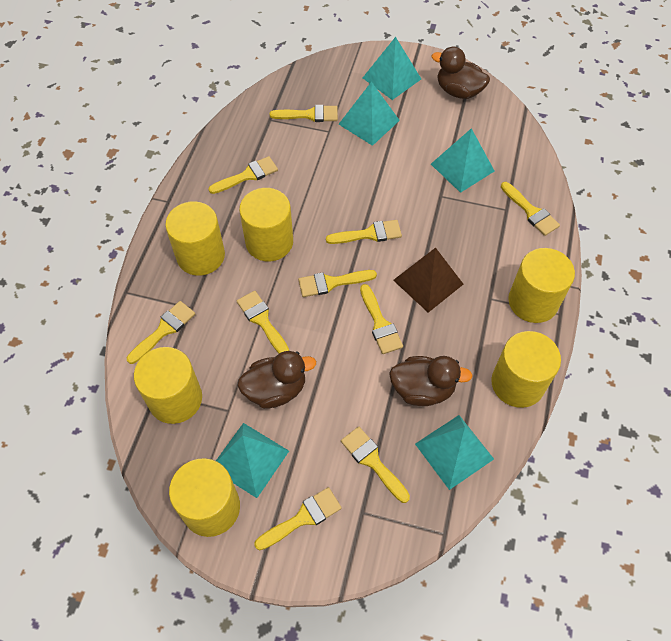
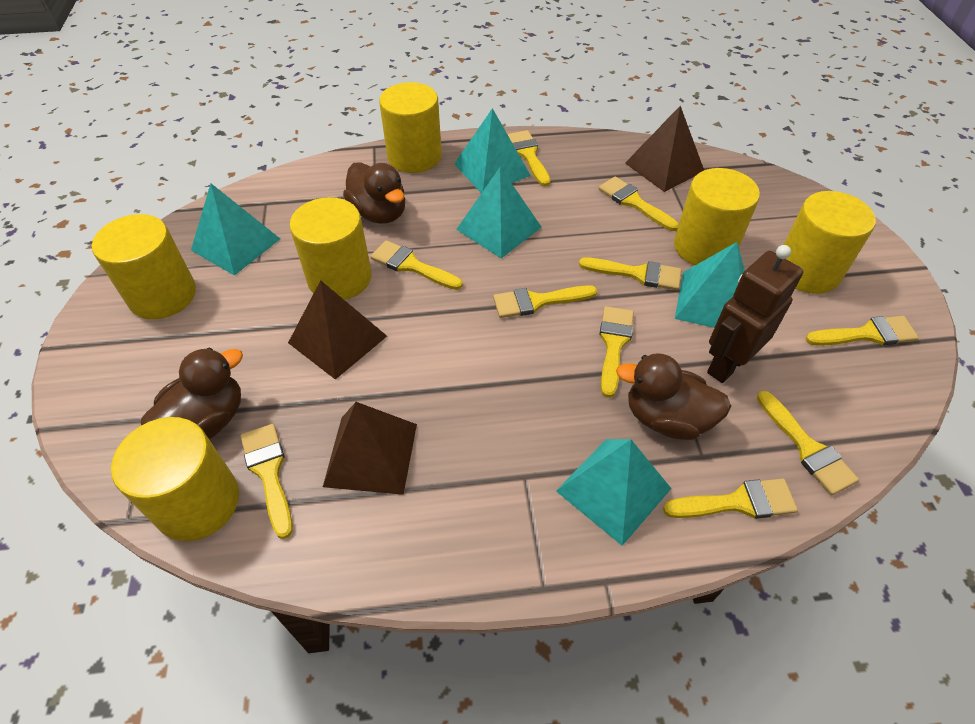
brown pyramid: [393,248,464,313] = 1 -> [288,280,387,380] [323,402,417,495] [625,106,704,192] = 3
brown robot: none = 0 -> [707,245,803,383] = 1

